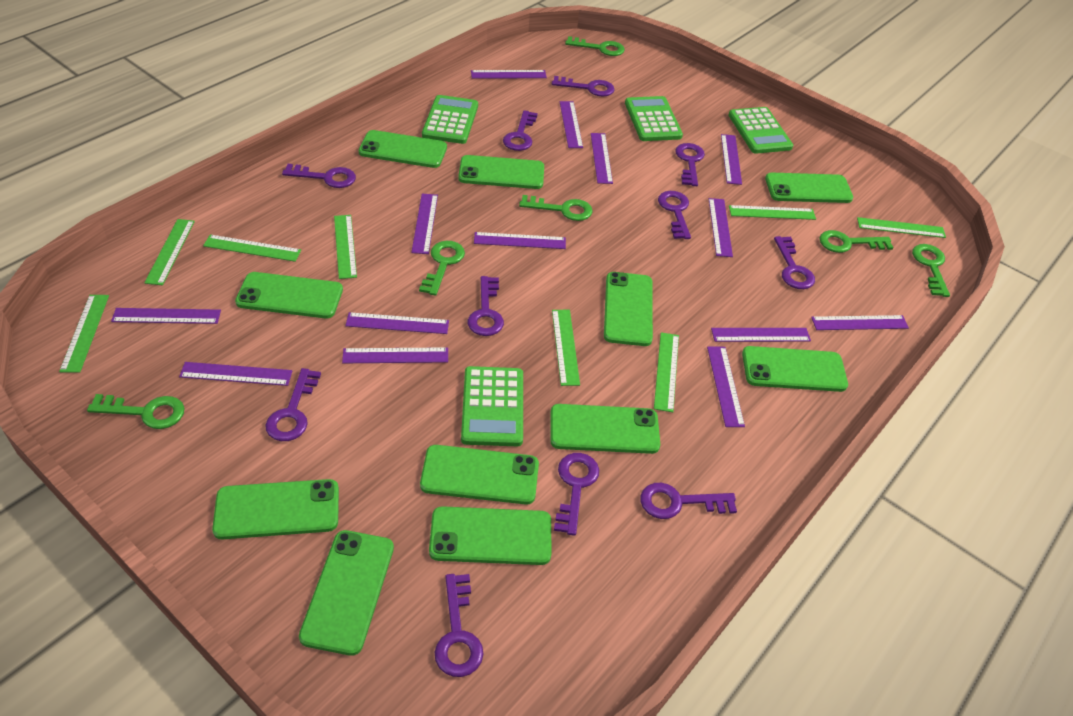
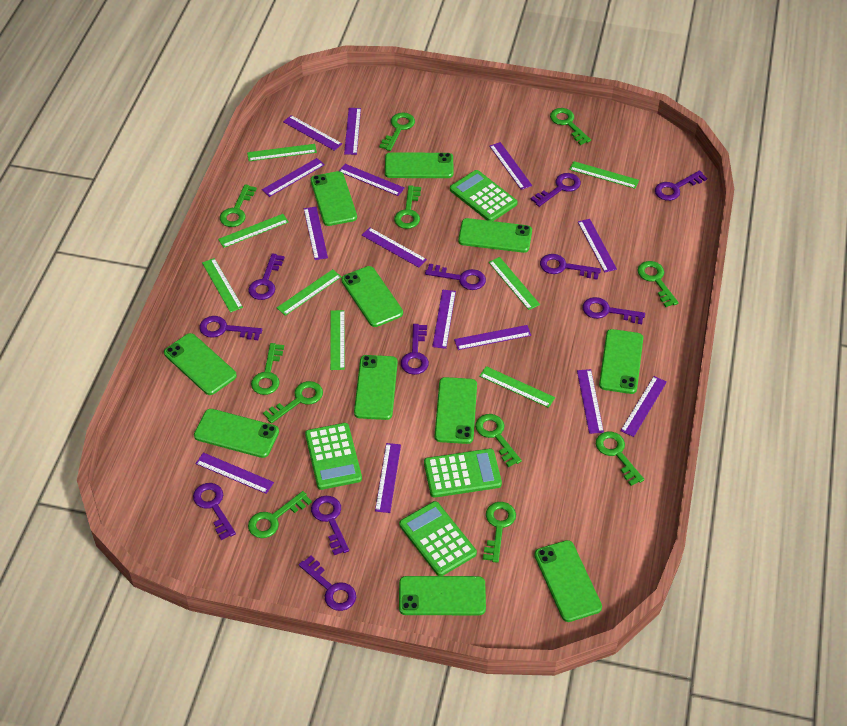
green key: [87,394,184,429] [419,241,465,296] [519,195,593,221] [565,36,625,56] [819,230,894,253] [912,244,950,297] = 6 -> [220,184,257,227] [248,491,312,538] [251,343,284,395] [263,381,323,424] [379,112,415,151] [394,185,421,229] [475,414,522,467] [483,502,516,563] [550,108,591,145] [596,432,644,486] [637,261,679,307] = 11

